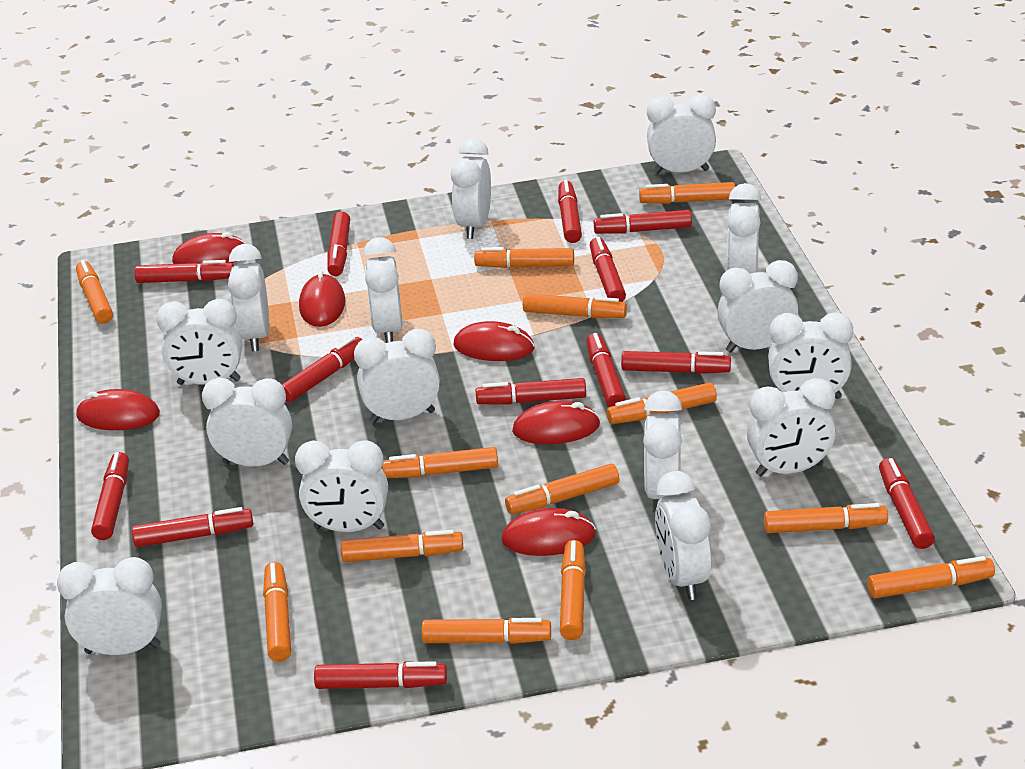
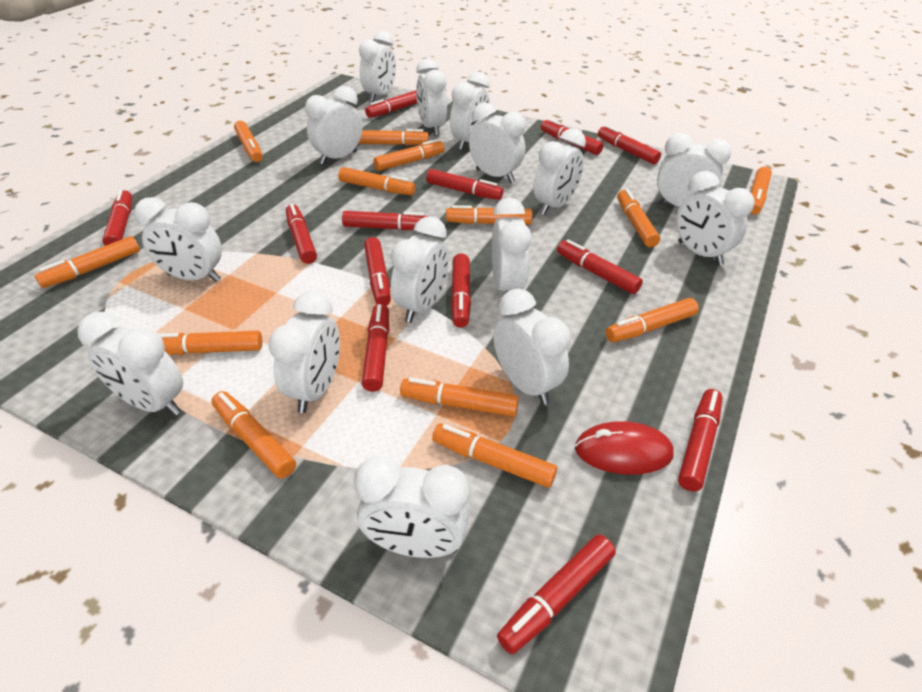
red mouse: [76,389,160,430] [172,232,246,264] [299,270,345,327] [454,321,535,361] [501,508,596,556] [512,401,600,444] = 6 -> [575,421,674,475] = 1

